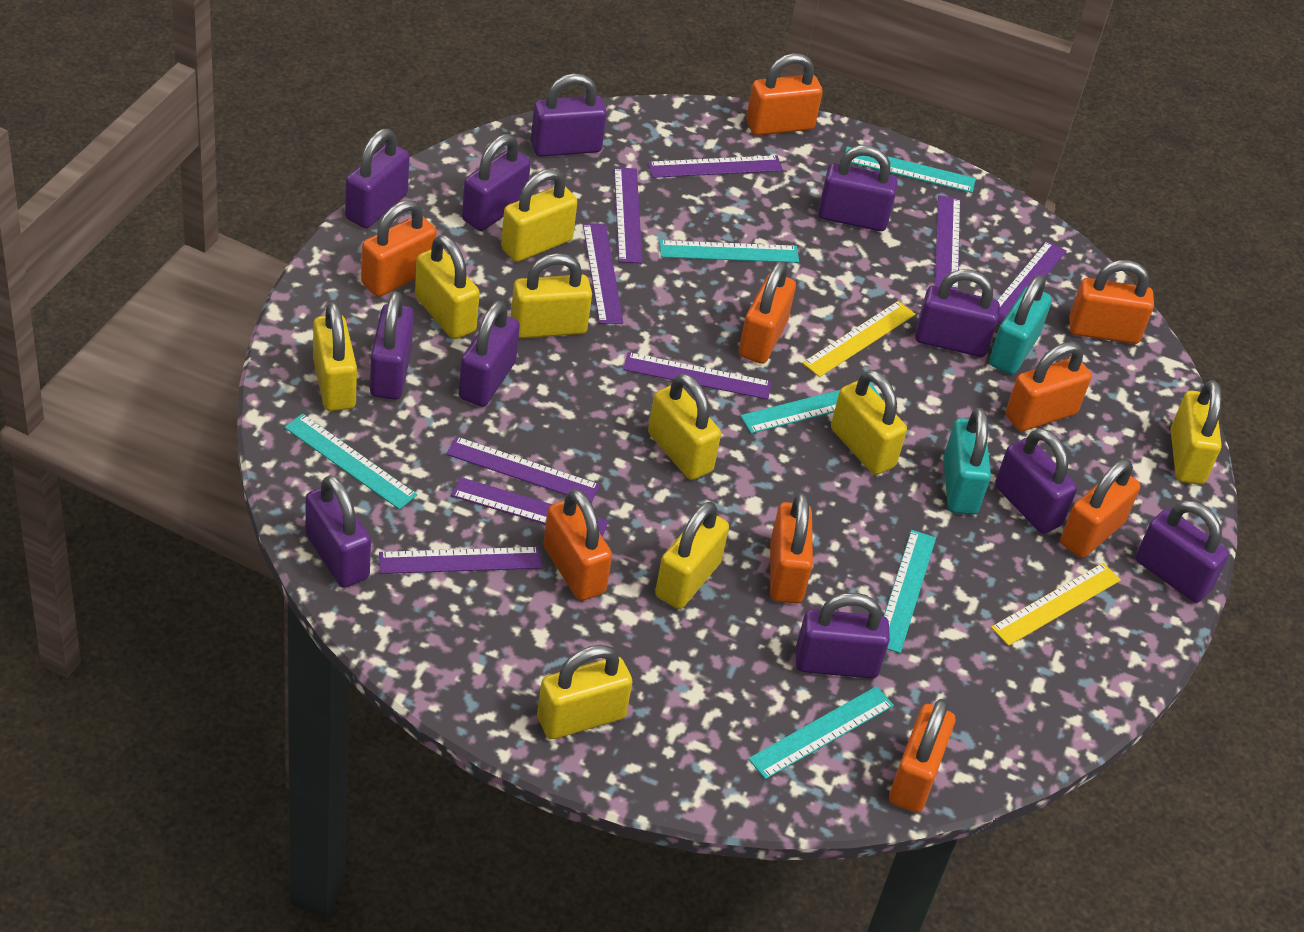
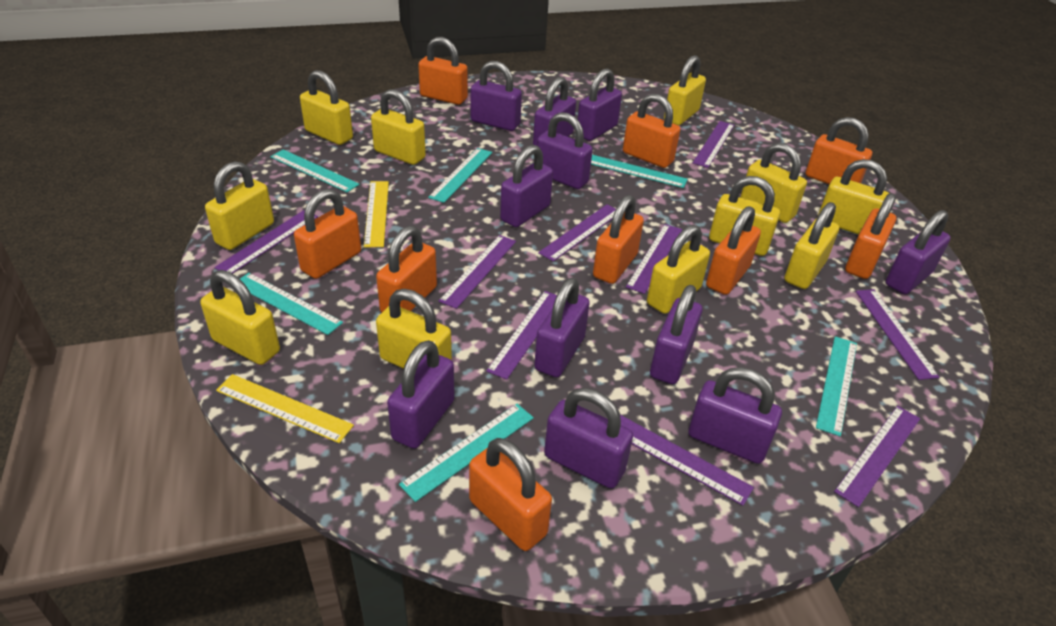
turquoise padlock: [943,408,991,515] [989,275,1052,375] = 2 -> none = 0
yellow padlock: [313,302,357,411] [415,235,480,339] [501,169,577,262] [511,253,592,338] [537,645,632,739] [648,373,721,480] [655,501,729,609] [831,370,907,475] [1171,380,1222,484] = 9 -> [200,270,280,365] [205,161,274,250] [300,70,353,145] [371,89,426,165] [376,289,452,369] [647,225,710,314] [664,55,706,126] [709,176,780,256] [740,143,807,223] [785,202,839,289] [818,159,889,235] = 11

